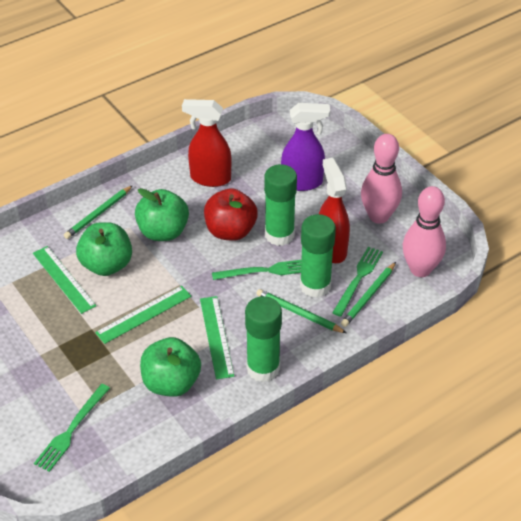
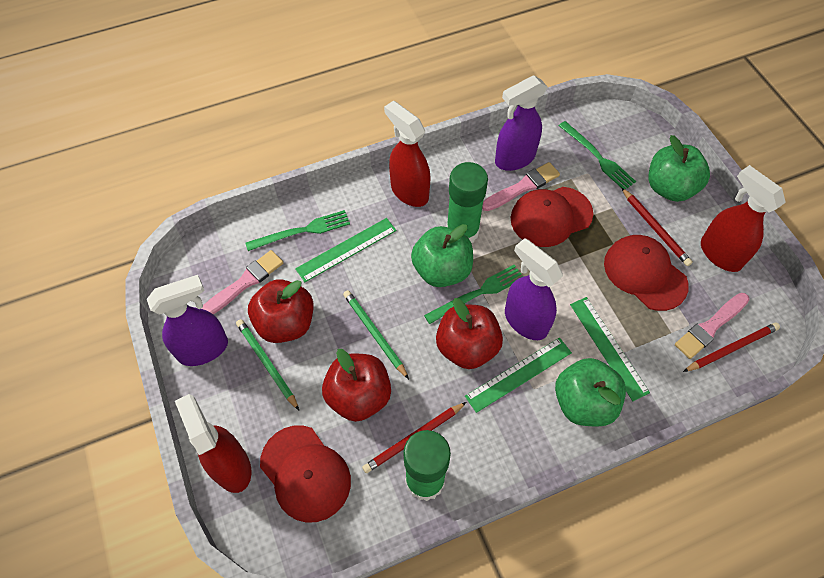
green glue stick: [245,296,282,382] [264,164,297,246] [300,214,336,298] = 3 -> [403,430,451,501] [446,162,488,243] = 2
green pencil: [64,185,133,239] [256,289,347,333] [341,262,396,327] = 3 -> [236,319,299,410] [343,290,409,379] = 2
pink bowling pin: [361,134,402,224] [403,186,446,277] = 2 -> none = 0
pink brush: none = 0 -> [202,250,283,315] [482,162,560,211] [675,293,750,359] = 3
purple spray bottle: [281,103,330,191] = 1 -> [147,275,228,366] [495,76,547,171] [505,238,563,340] = 3
red apple: [204,188,258,241] = 1 -> [248,279,313,343] [322,349,391,422] [436,298,503,369] = 3
red cap: none = 0 -> [260,425,351,523] [511,187,593,247] [604,235,689,311] = 3
red pencil: none = 0 -> [362,402,466,473] [621,187,693,266] [683,322,780,372] = 3
red spray bottle: [182,99,231,187] [319,158,350,263] = 2 -> [175,394,251,493] [384,101,431,207] [701,165,786,272] = 3

